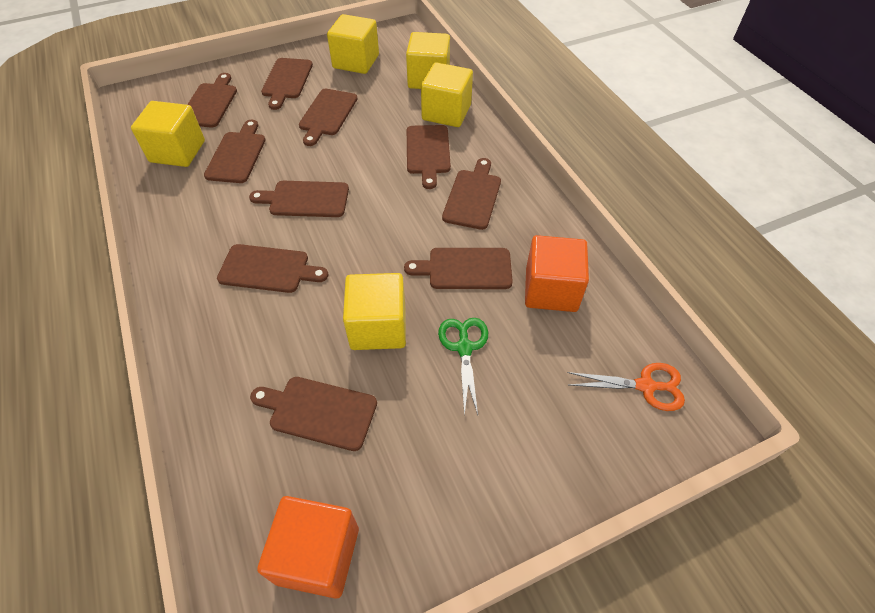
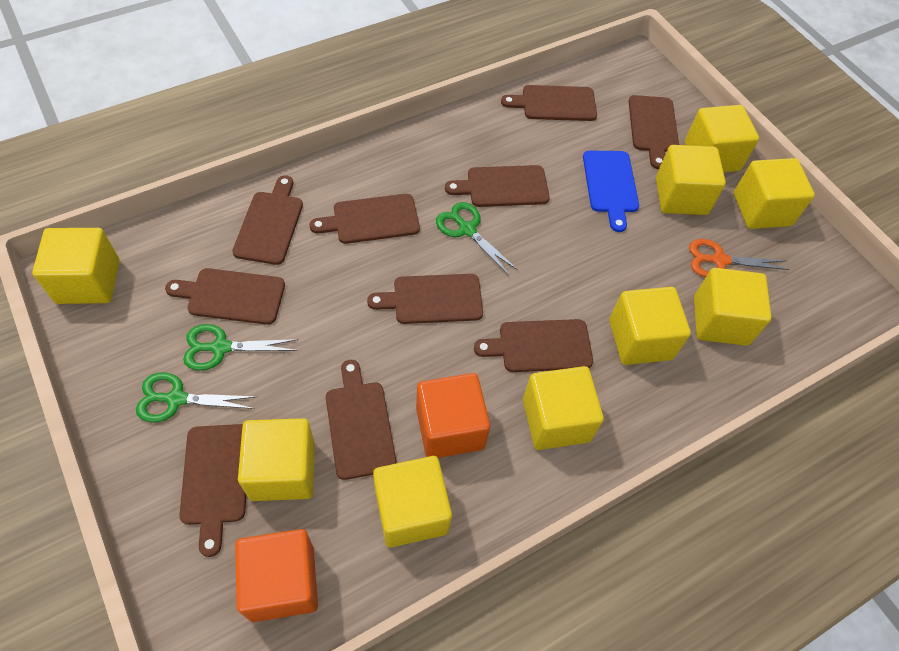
blue cutting board: none = 0 -> [583,151,639,232] = 1
green scissors: [438,318,488,417] = 1 -> [136,372,256,422] [183,324,298,371] [436,202,518,275] = 3
yellow cube: [131,101,205,167] [327,14,379,74] [343,273,406,350] [406,32,450,89] [421,62,473,127] = 5 -> [32,228,120,304] [238,418,315,501] [373,456,452,548] [523,366,604,450] [609,287,691,365] [656,145,726,215] [685,105,759,172] [694,268,772,346] [734,158,815,229] = 9

